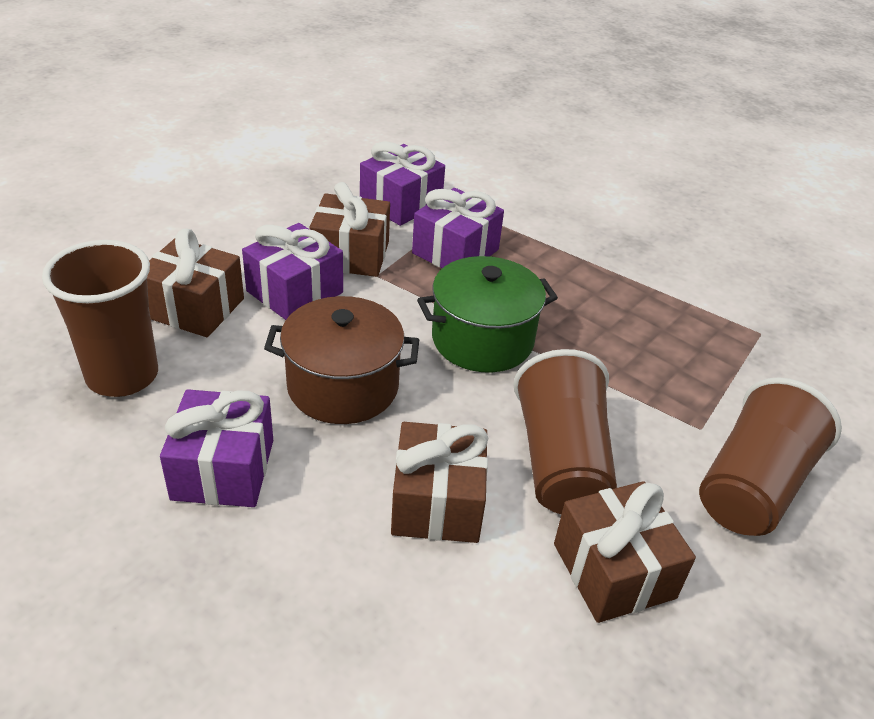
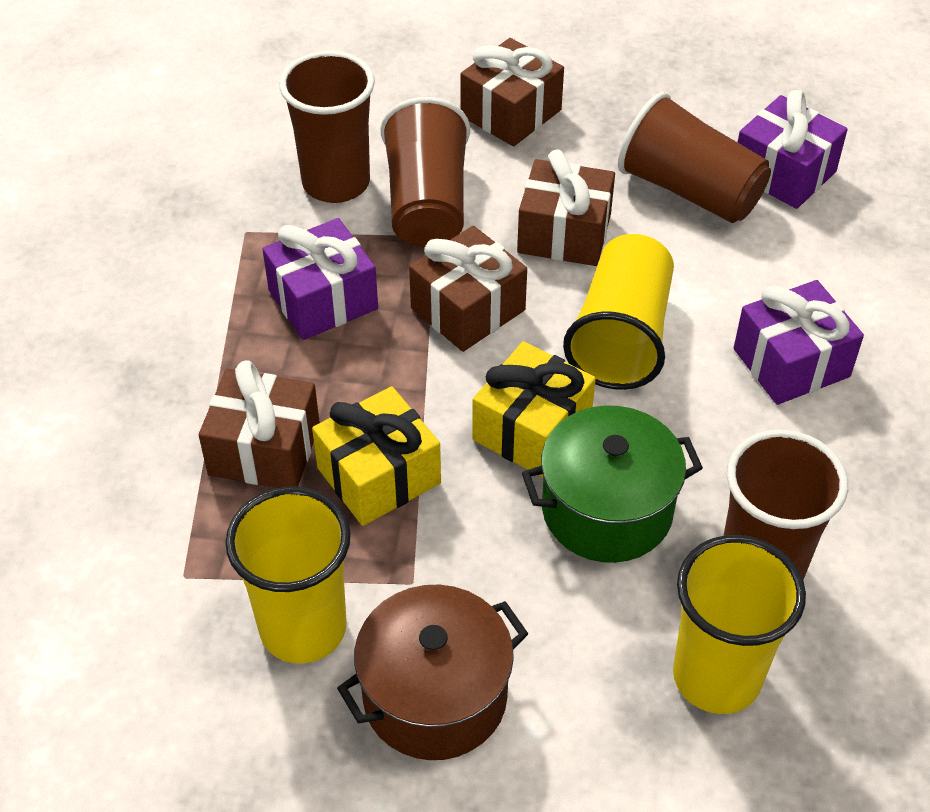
brown cup: [42,240,158,397] [513,349,617,514] [699,377,842,536] = 3 -> [279,51,375,203] [380,97,470,248] [618,92,771,223] [723,430,848,580] = 4
purple gift: [160,389,273,507] [242,223,343,320] [360,142,445,226] [412,188,504,268] = 4 -> [262,218,378,340] [734,280,864,405] [738,90,848,209] = 3
yellow cup: none = 0 -> [225,487,351,663] [563,234,674,390] [673,535,806,714] = 3
yellow gift: none = 0 -> [312,386,441,526] [472,341,596,478] = 2

